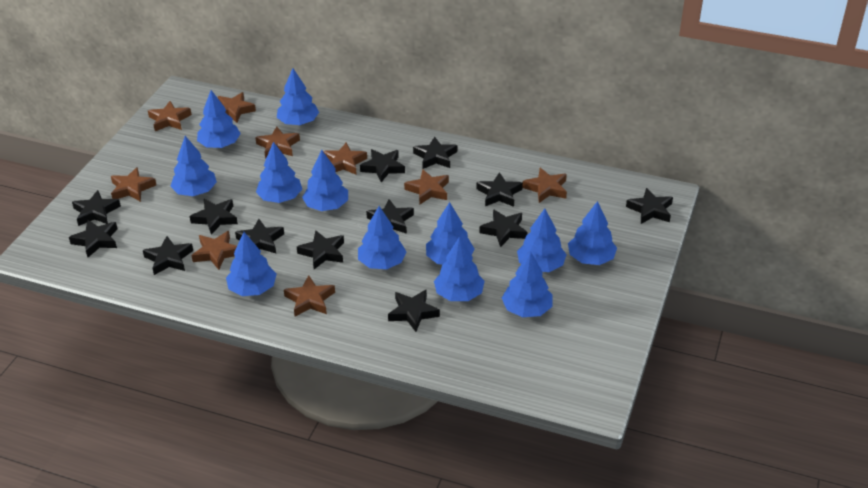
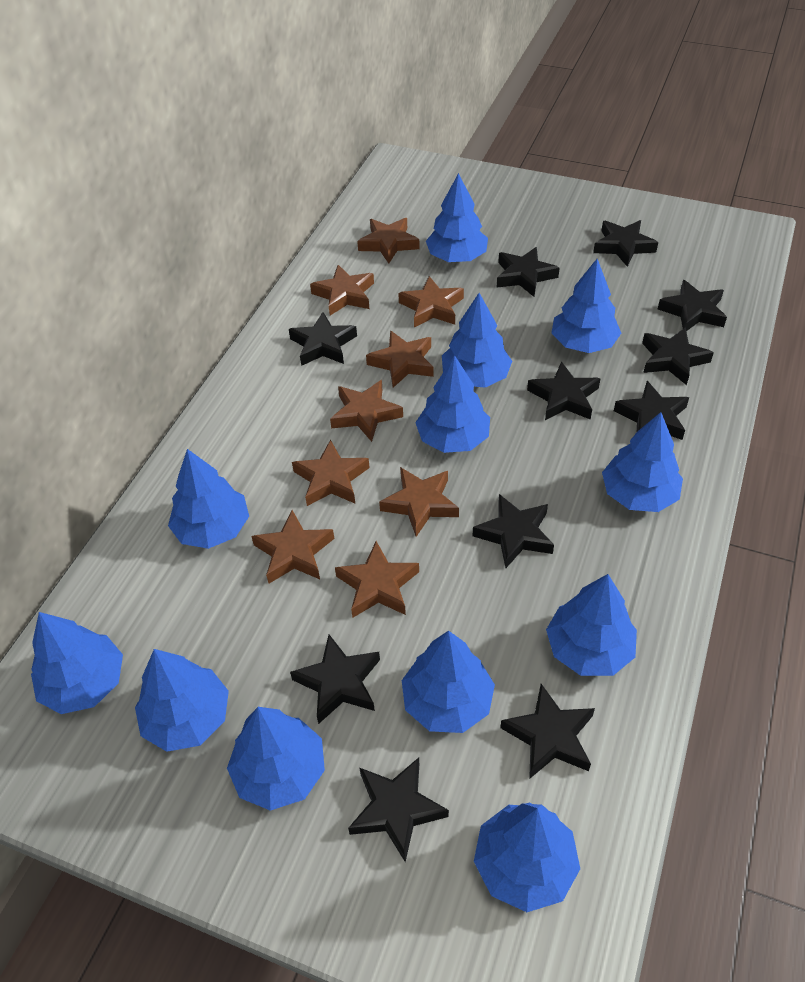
black star: [69,220,118,257] [72,190,121,226] [143,236,193,275] [190,199,238,235] [235,219,284,253] [297,230,344,269] [360,149,405,182] [366,199,414,234] [388,289,440,332] [413,136,457,169] [476,172,523,207] [480,209,527,247] [626,188,673,224] = 13 -> [289,312,357,366] [290,635,380,724] [348,758,449,862] [473,494,554,568] [497,247,560,297] [500,684,595,779] [527,361,600,420] [593,220,658,267] [614,381,689,440] [642,327,714,385] [658,280,727,331] = 11

